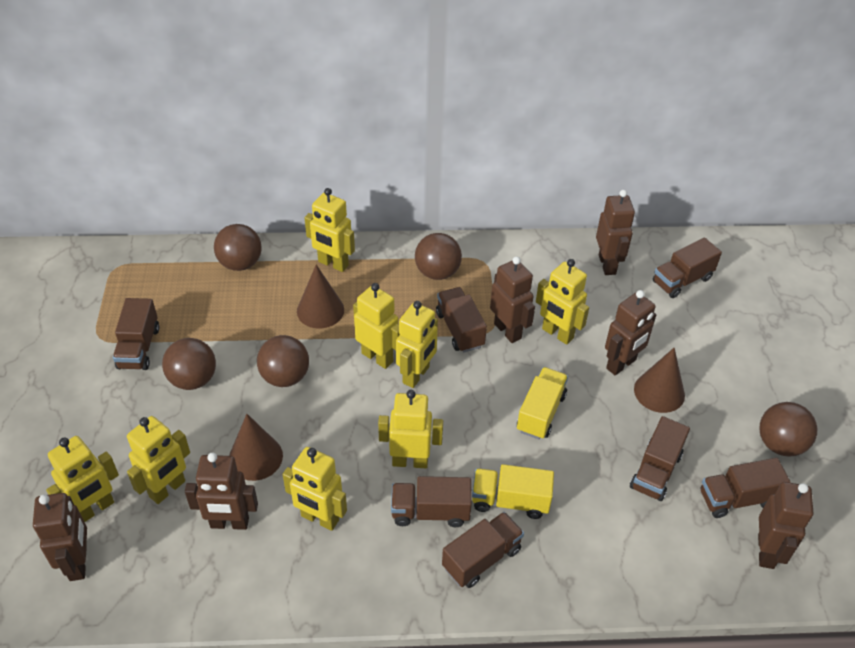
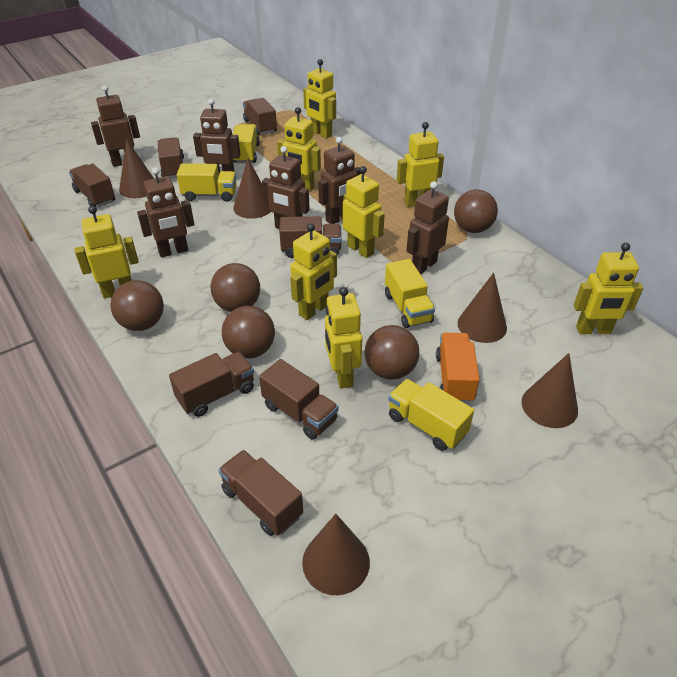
brown cone: [229,414,283,481] [297,264,344,328] [634,348,685,413] = 3 -> [119,139,154,198] [233,158,271,219] [302,514,370,595] [458,273,507,343] [521,353,578,428] = 5
orange truck: none = 0 -> [436,333,480,403] = 1
yellow truck: [472,464,554,519] [517,367,568,439] = 2 -> [177,163,237,202] [233,124,260,163] [385,259,435,328] [388,379,474,451] = 4

